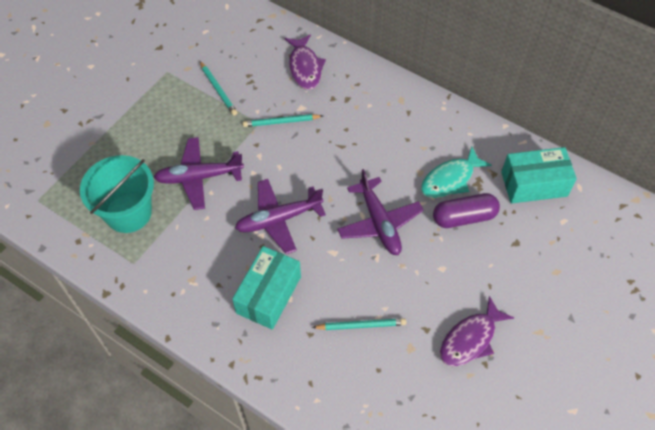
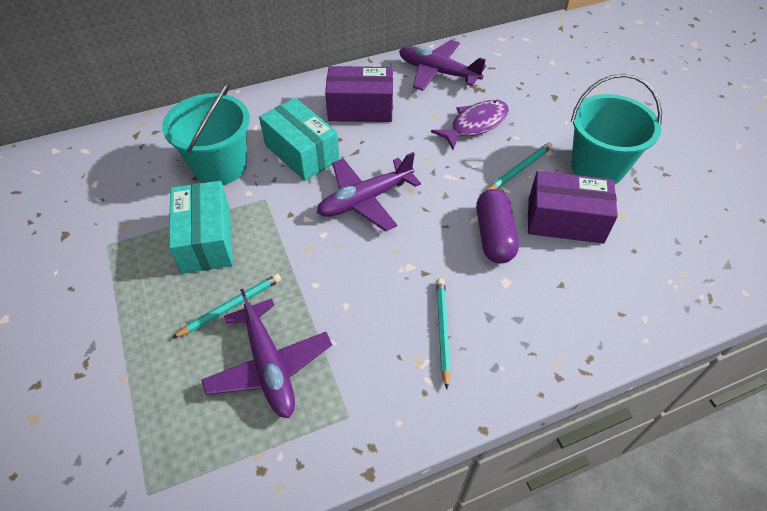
purple box: none = 0 -> [325,66,393,122] [528,171,618,243] = 2
purple fish: [285,34,326,90] [440,296,514,366] = 2 -> [431,100,509,150] = 1
turquoise bucket: [80,155,154,233] = 1 -> [162,82,250,185] [571,74,662,184] = 2
turquoise fish: [421,146,492,198] = 1 -> none = 0

